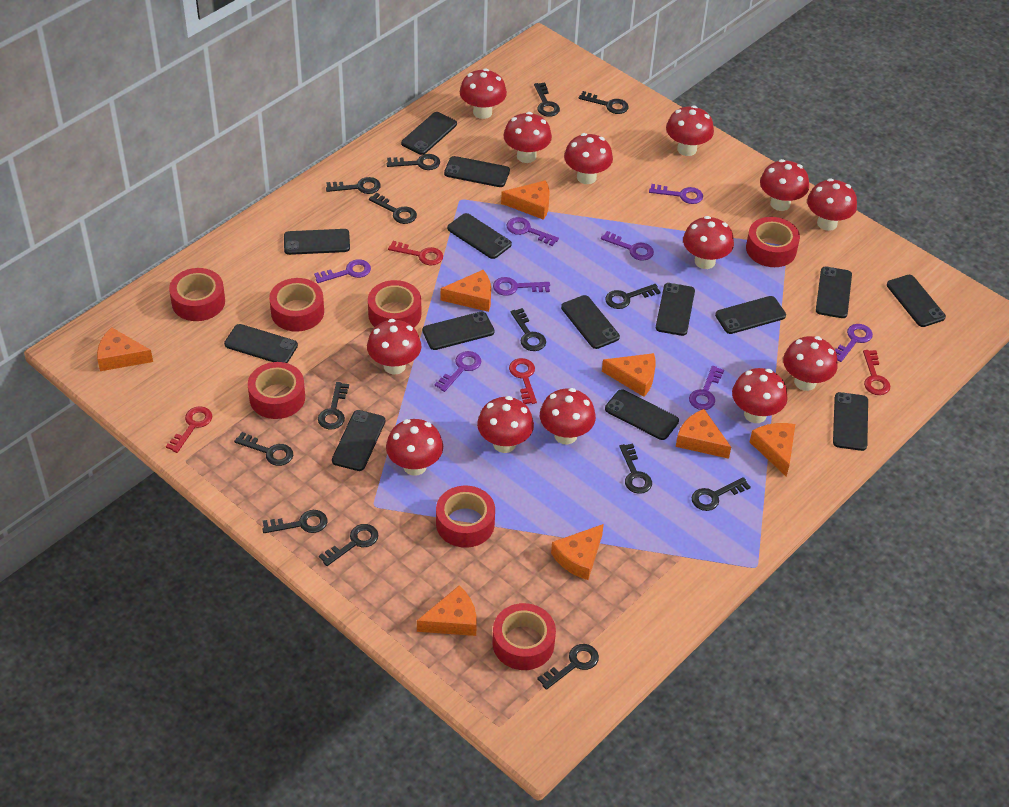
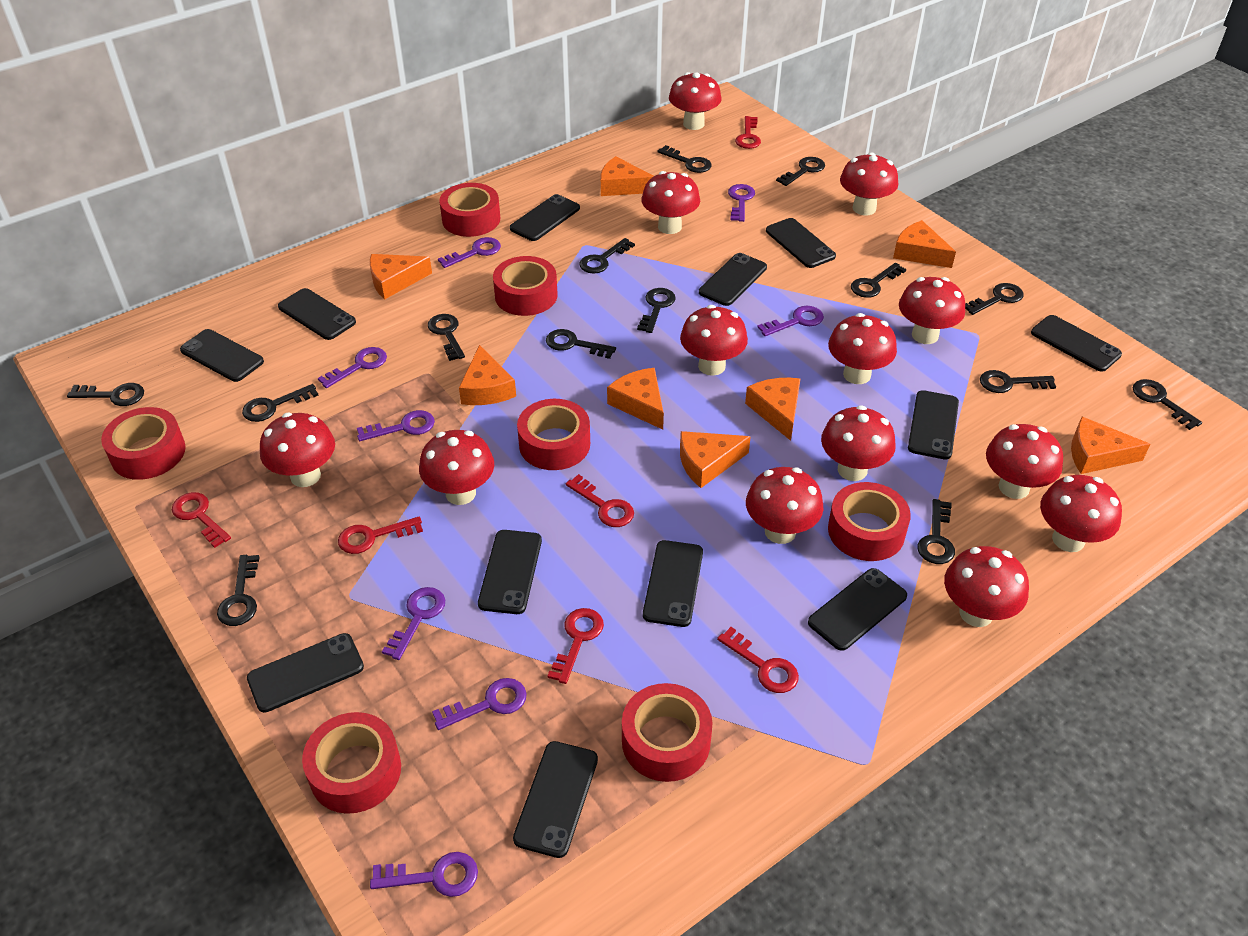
black phone: [224,324,298,363] [284,229,350,255] [332,410,385,471] [401,112,457,155] [422,312,495,350] [444,156,510,187] [447,213,512,259] [561,295,620,349] [605,389,679,440] [656,283,695,336] [715,296,786,334] [816,267,852,318] [833,392,868,451] [887,275,946,327] = 14 -> [180,329,264,382] [247,633,364,713] [278,288,356,340] [478,530,542,614] [510,194,580,241] [513,741,598,858] [643,540,703,627] [699,253,767,306] [766,218,836,268] [808,568,907,651] [908,390,959,460] [1031,315,1122,372] = 12
red key: [166,406,212,453] [388,241,443,265] [509,358,537,404] [863,350,890,395] = 4 -> [172,492,231,548] [338,517,423,554] [548,608,604,684] [566,474,634,527] [717,627,799,693] [735,116,761,149] = 6

